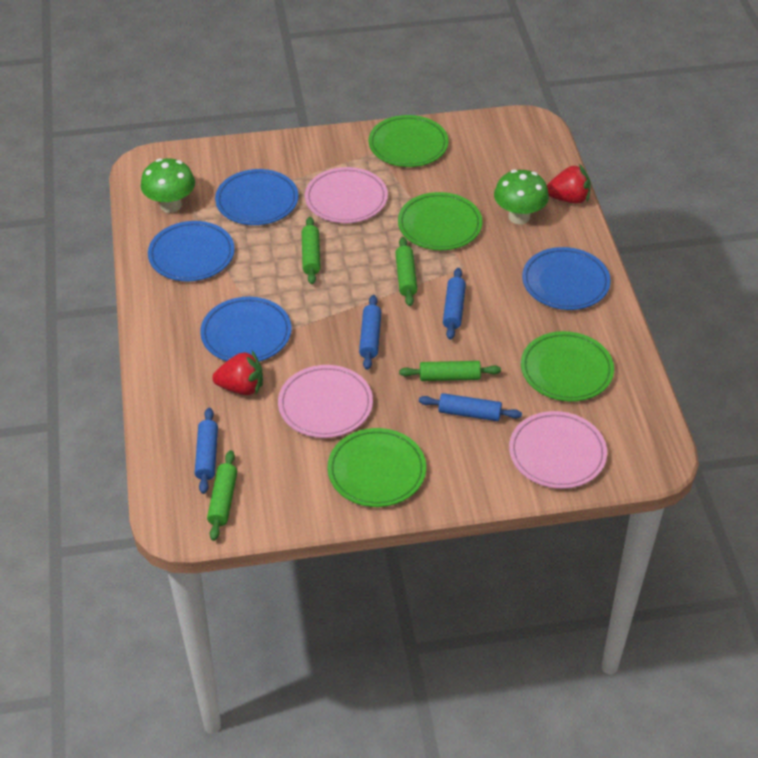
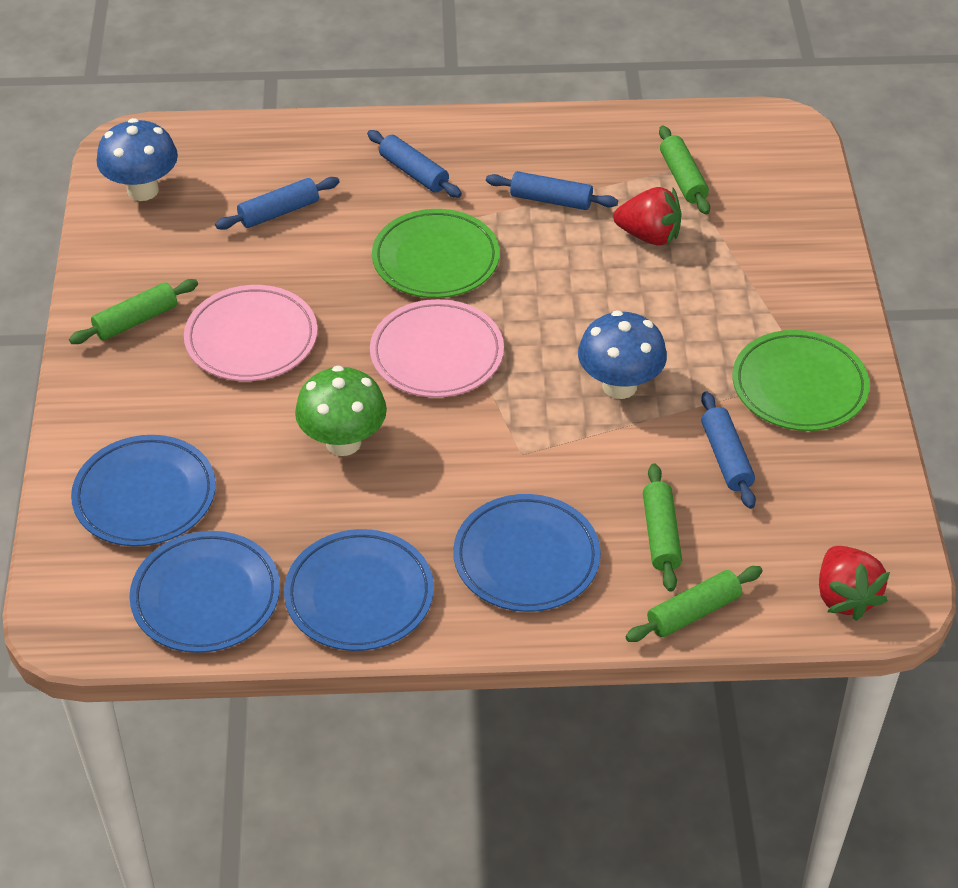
blue mushroom: none = 0 -> [97,118,178,201] [578,310,667,399] = 2
green mushroom: [141,158,195,213] [494,169,549,224] = 2 -> [295,366,387,456] = 1
green plate: [327,428,426,507] [369,115,449,167] [398,192,482,250] [521,331,614,402] = 4 -> [372,209,500,298] [733,330,870,431] = 2
pink plate: [278,365,373,438] [305,167,388,223] [509,411,607,489] = 3 -> [184,285,318,381] [370,299,504,397] = 2

